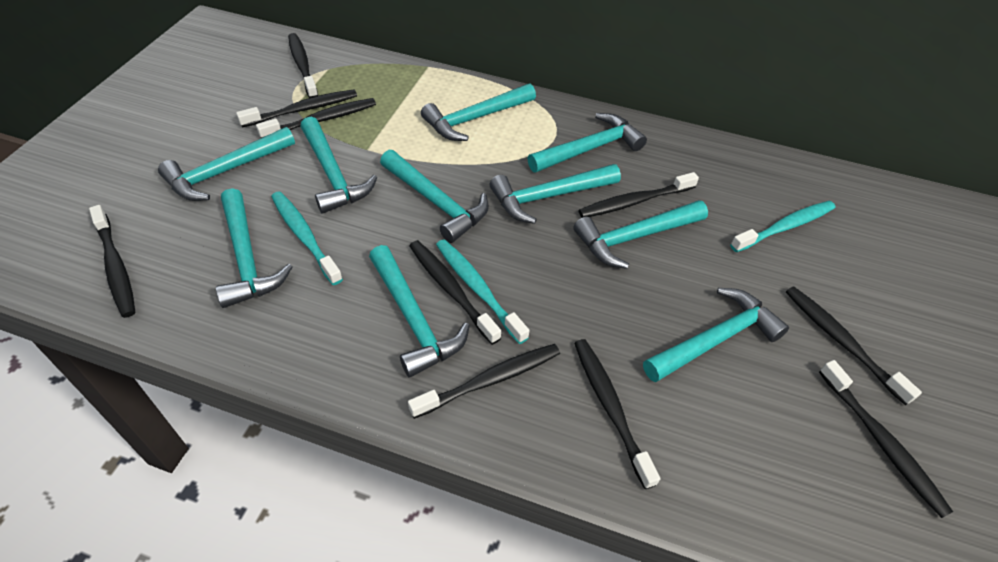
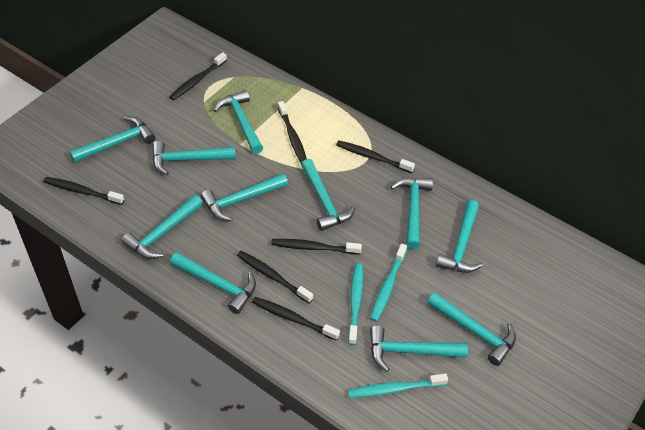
black toothbrush: [89,205,135,318] [236,89,357,127] [256,98,376,138] [288,33,318,98] [408,344,560,419] [409,240,501,345] [574,339,660,489] [578,172,699,218] [786,286,922,405] [819,360,953,518] = 10 -> [43,177,124,205] [169,52,227,100] [237,251,313,303] [252,297,340,341] [271,239,362,254] [278,101,307,163] [336,140,415,173] = 7
turquoise hammer: [158,127,295,201] [216,188,292,308] [300,117,377,214] [369,245,470,378] [380,150,489,243] [421,84,536,141] [490,164,621,224] [528,113,647,172] [574,200,708,269] [643,288,789,382] = 10 -> [69,117,155,163] [121,195,203,259] [152,141,236,175] [170,252,256,314] [201,173,288,221] [214,90,263,154] [301,159,355,231] [370,325,468,372] [391,177,433,249] [427,293,516,366] [436,200,483,273] = 11

